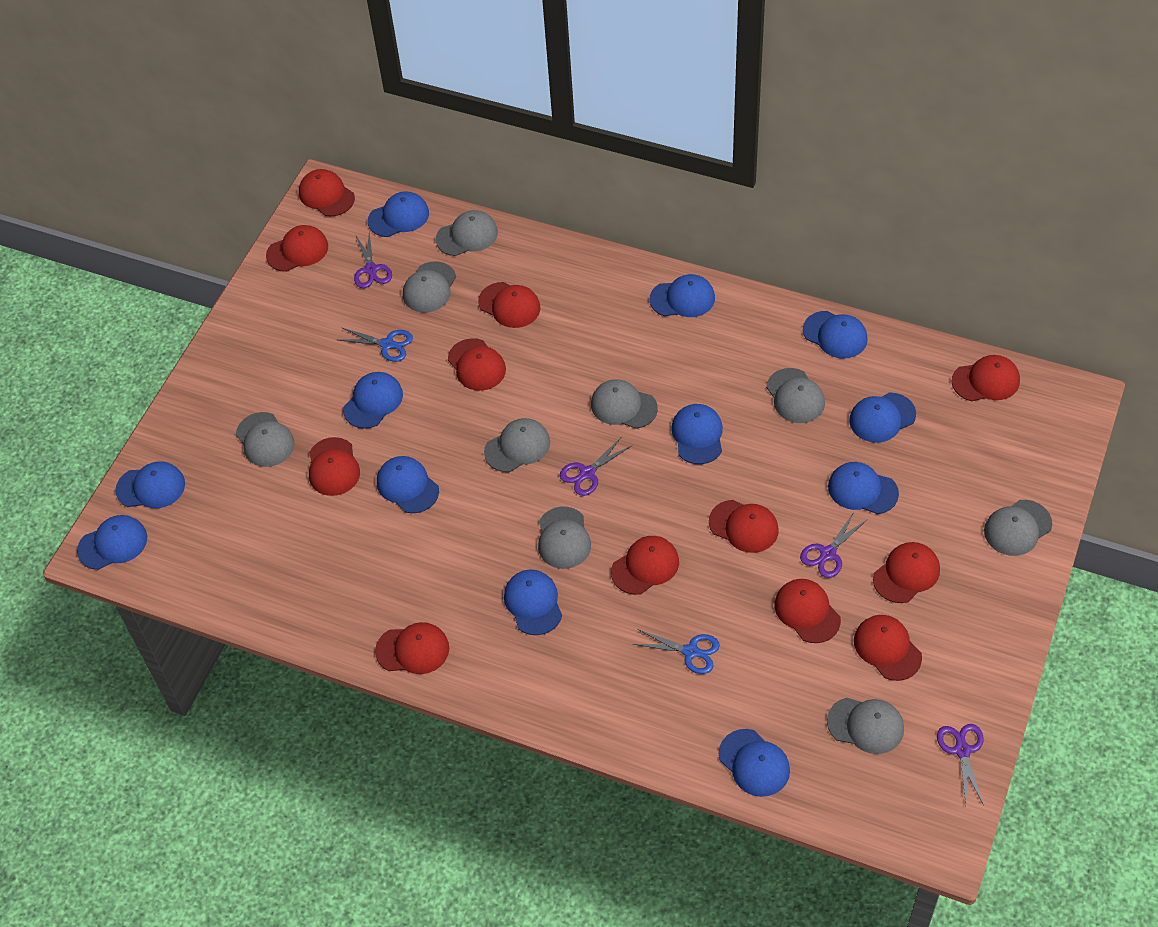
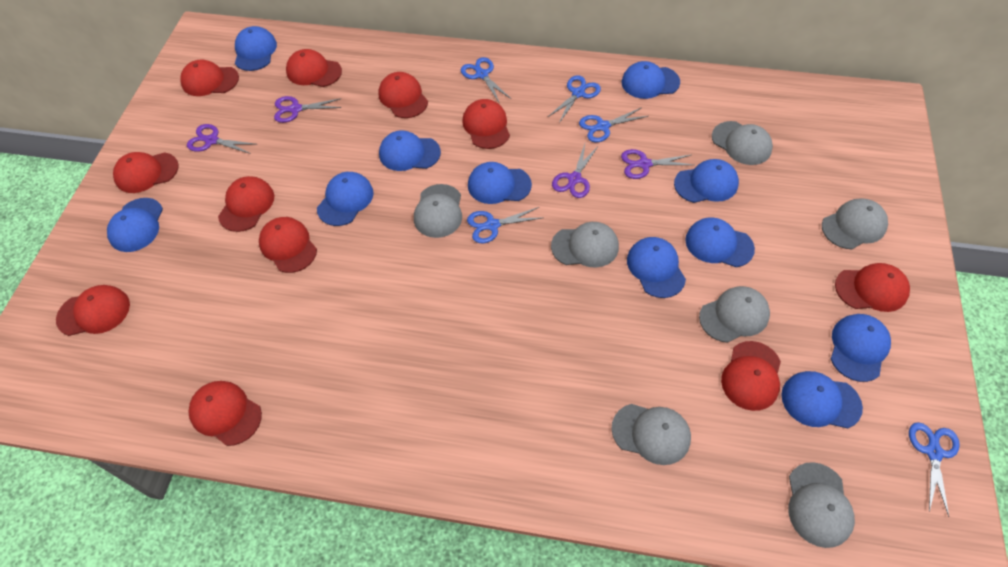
blue cap: [77,515,147,570] [115,461,185,508] [343,372,403,429] [368,191,429,237] [377,456,439,513] [504,570,562,635] [650,274,715,317] [671,404,723,464] [719,729,790,797] [803,311,868,359] [828,462,899,514] [849,392,916,443] = 12 -> [107,198,163,252] [235,26,277,71] [317,172,374,226] [379,130,441,171] [468,162,532,204] [622,61,680,99] [627,237,686,298] [674,159,739,203] [685,217,755,267] [781,371,863,428] [831,314,891,382] = 11
blue scissors: [339,328,413,362] [633,629,720,674] = 2 -> [461,57,511,102] [467,207,542,243] [548,75,601,123] [579,108,648,142] [909,422,960,517] = 5
grey cap: [236,412,295,467] [403,261,456,313] [436,210,498,256] [484,418,550,472] [538,507,591,569] [591,379,658,429] [766,368,825,423] [827,698,904,754] [984,500,1052,556] = 9 -> [414,184,462,238] [551,222,619,268] [611,404,691,465] [699,286,770,343] [712,121,773,165] [788,462,855,548] [822,198,888,249] = 7
red cap: [266,225,328,272] [299,169,355,216] [309,437,360,496] [375,622,449,674] [448,338,506,391] [478,282,540,328] [611,536,679,595] [709,500,779,553] [774,579,841,643] [854,615,922,681] [873,542,940,603] [951,355,1020,401] = 12 -> [56,285,130,336] [113,152,179,193] [180,59,239,96] [188,381,262,446] [218,176,274,232] [259,217,317,273] [286,49,342,87] [378,72,428,118] [462,99,510,149] [721,341,781,411] [835,263,910,312] = 11

